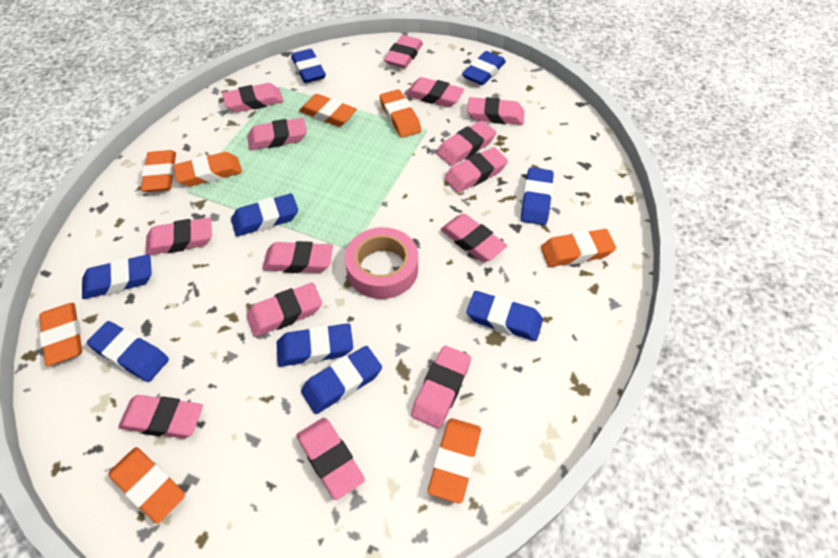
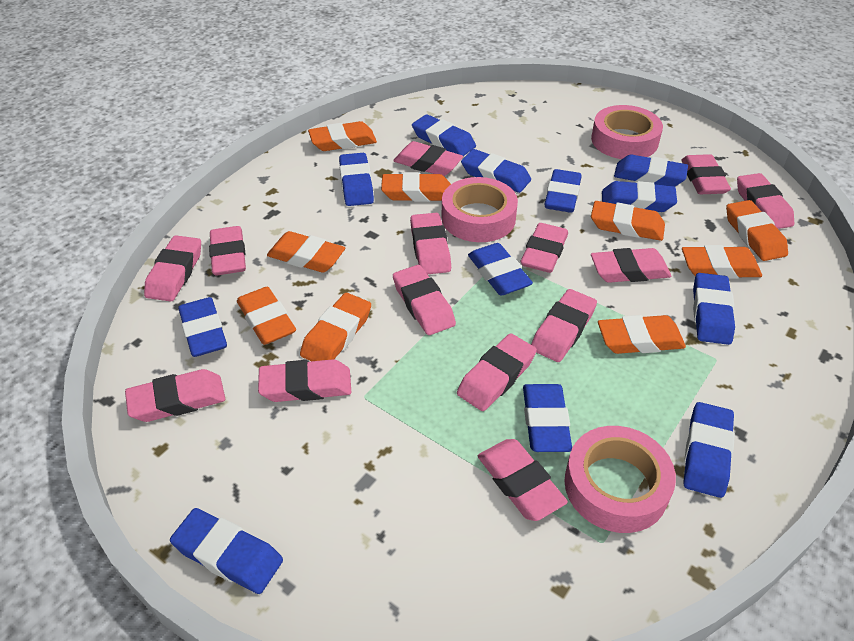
blue eraser: [82,254,152,299] [87,321,169,382] [231,194,298,236] [277,323,353,367] [291,49,326,83] [301,346,382,414] [462,51,506,85] [466,291,543,341] [521,167,554,225] = 9 -> [170,508,283,594] [178,297,227,357] [339,153,374,206] [412,114,476,156] [461,149,531,193] [468,243,533,295] [523,384,572,452] [545,169,582,213] [602,181,677,212] [614,155,688,187] [684,402,735,498] [693,273,735,345] = 12
orange eraser: [39,303,82,366] [108,447,185,524] [141,150,176,192] [173,152,242,186] [299,94,357,127] [379,89,421,138] [428,418,481,504] [541,229,616,267] = 8 -> [237,287,296,345] [267,231,345,273] [300,293,371,361] [308,121,377,151] [381,172,451,202] [591,201,665,241] [598,315,686,354] [682,245,762,279] [726,200,788,261] = 9
pink tape: [345,227,418,299] = 1 -> [442,177,518,242] [564,426,676,533] [591,105,663,159] = 3

